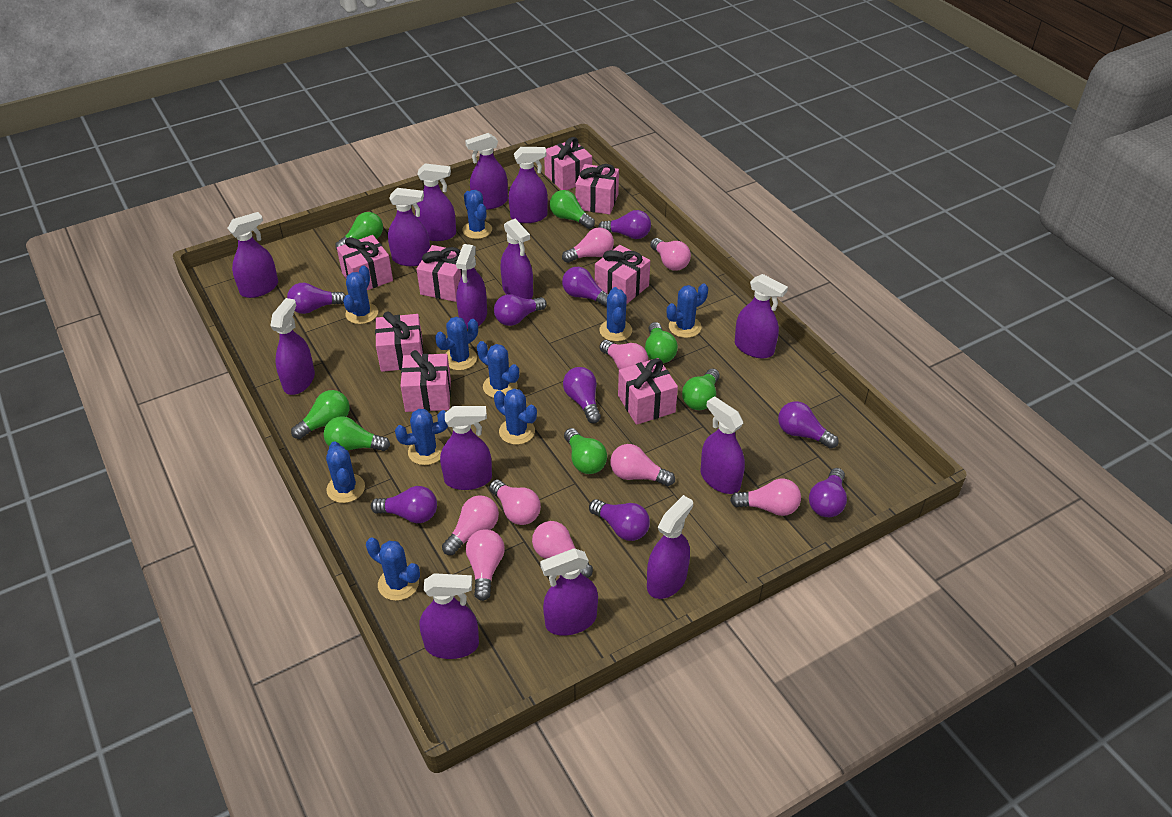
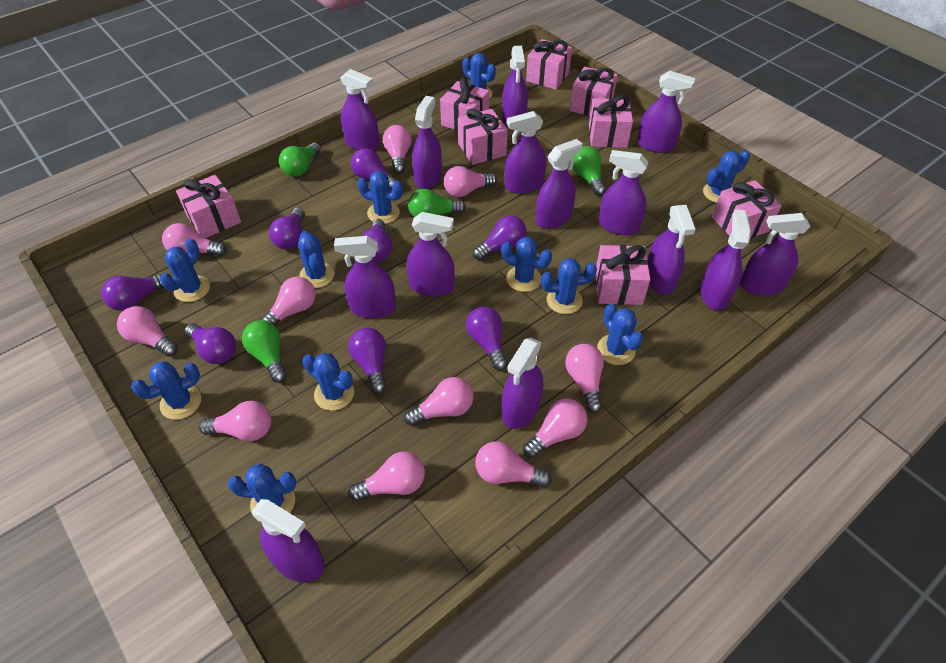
blue cactus: [326,441,365,503] [343,265,378,324] [366,538,420,601] [395,409,448,465] [435,317,478,371] [462,190,492,239] [477,341,519,398] [494,389,537,445] [599,287,632,342] [667,284,708,338] = 10 -> [131,361,201,420] [160,238,210,302] [228,463,296,522] [298,231,335,288] [303,353,354,411] [357,171,403,224] [463,53,496,98] [501,237,552,292] [541,258,597,314] [597,304,643,365] [703,150,750,203] = 11
green light bulb: [291,390,350,439] [324,416,390,451] [335,212,383,250] [550,190,595,229] [564,428,607,474] [645,322,678,363] [682,368,720,410] = 7 -> [242,320,287,383] [279,142,321,177] [408,189,466,217] [573,146,606,196] = 4
pink light bulb: [442,495,499,555] [466,529,505,601] [489,480,541,525] [532,521,593,578] [562,227,614,263] [600,340,648,369] [610,444,675,486] [650,238,691,271] [730,479,801,516] = 9 -> [117,306,178,357] [162,223,227,256] [199,401,271,441] [260,277,316,326] [348,452,425,502] [383,125,412,174] [404,377,473,426] [444,166,497,197] [475,441,552,488] [523,399,587,458] [565,344,604,413] = 11
purple light bulb: [287,283,346,314] [371,486,437,523] [494,294,547,326] [562,267,608,307] [563,367,601,423] [589,499,650,541] [598,210,651,239] [778,401,839,449] [809,468,847,517] = 9 -> [101,273,164,311] [185,323,236,364] [269,208,305,250] [348,328,387,394] [351,148,398,190] [362,219,392,262] [466,307,508,370] [473,215,527,260] = 8

